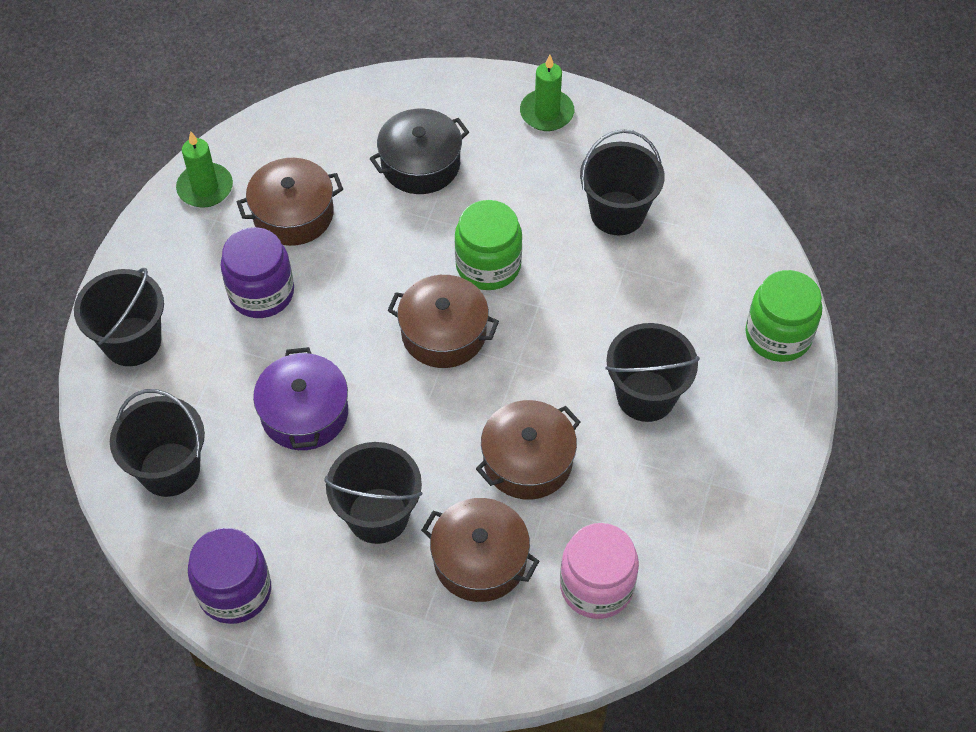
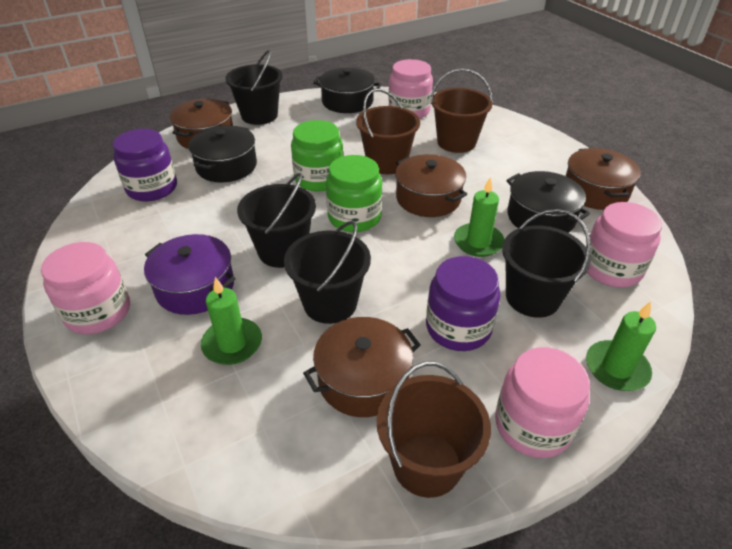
black bucket: [74,268,164,366] [110,389,205,497] [324,442,422,544] [580,129,665,235] [605,323,700,422] = 5 -> [225,50,283,125] [237,173,316,268] [284,221,371,324] [502,209,591,318] = 4
black pot: [370,108,469,194] = 1 -> [188,125,257,182] [313,67,381,113] [506,171,590,233] = 3
brown bucket: none = 0 -> [356,89,420,174] [377,362,491,498] [430,68,493,153] = 3
green candle: [176,131,233,208] [520,55,574,131] = 2 -> [201,277,262,365] [454,177,504,257] [586,301,656,391] = 3
pink jar: [560,523,639,619] = 1 -> [41,242,130,334] [389,59,433,119] [495,347,590,458] [586,202,662,287] = 4

